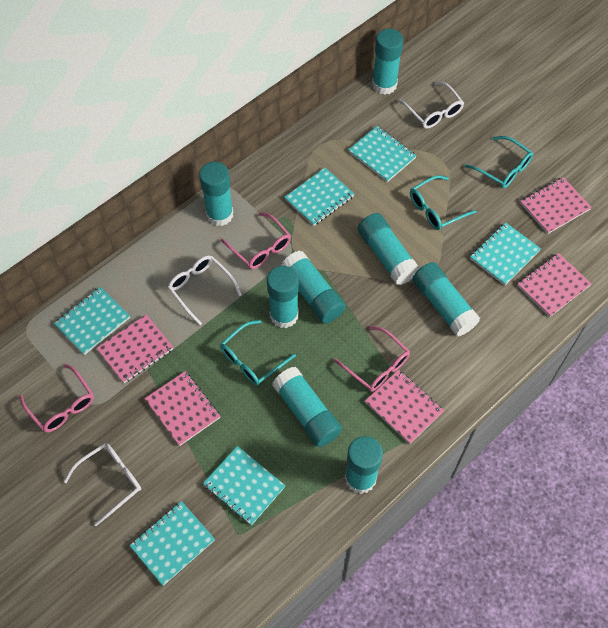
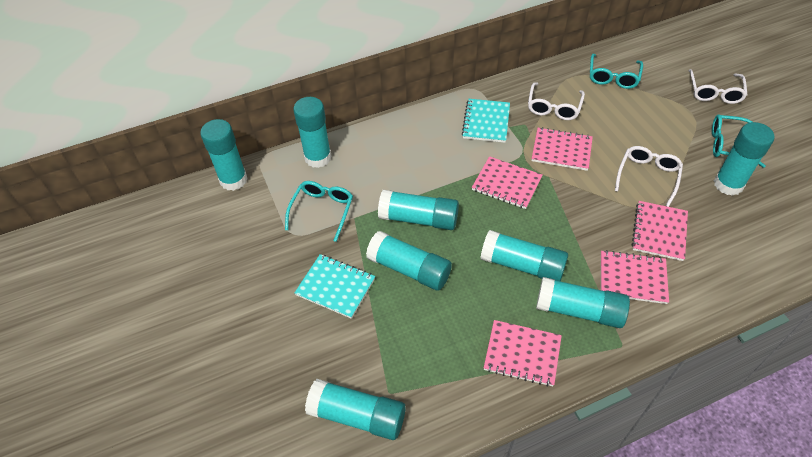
pink glasses: [19,364,94,432] [221,212,291,269] [334,326,410,392] = 3 -> none = 0
turquoise notebook: [54,287,130,355] [129,501,215,586] [203,446,285,525] [285,168,354,226] [348,126,416,182] [470,222,541,285] = 6 -> [294,254,375,319] [462,99,510,143] = 2

